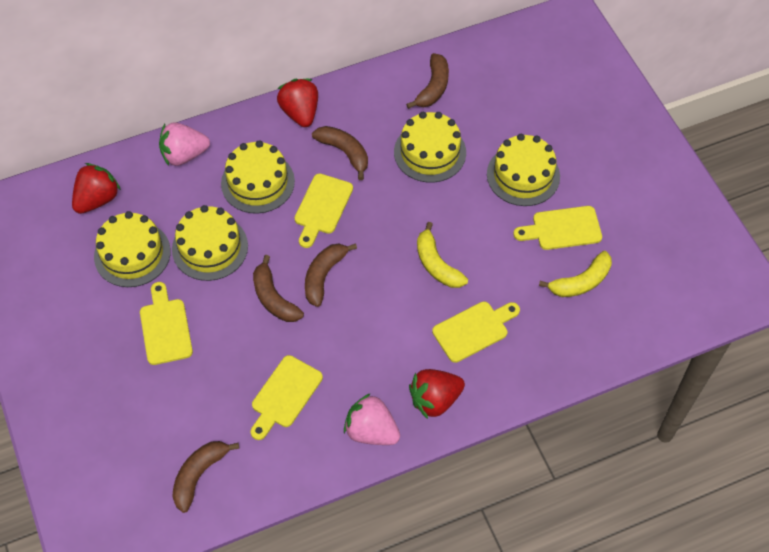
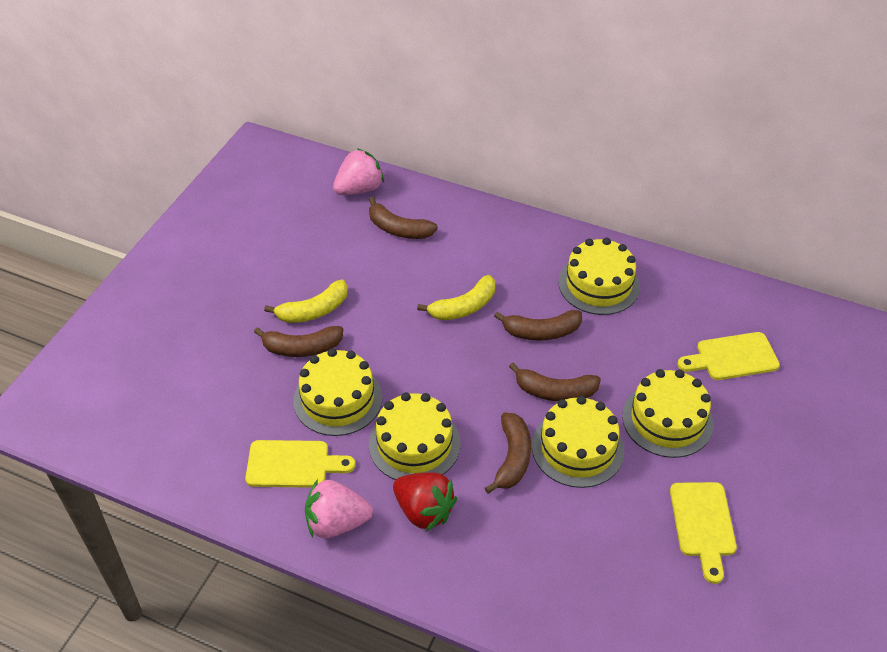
red strawberry: [72,163,121,214] [277,79,318,127] [409,369,465,419] = 3 -> [393,472,457,531] = 1
yellow cutting board: [140,282,193,365] [251,355,323,440] [294,173,353,248] [432,301,520,363] [513,206,602,250] = 5 -> [245,440,356,488] [670,482,737,584] [677,332,780,380] = 3

